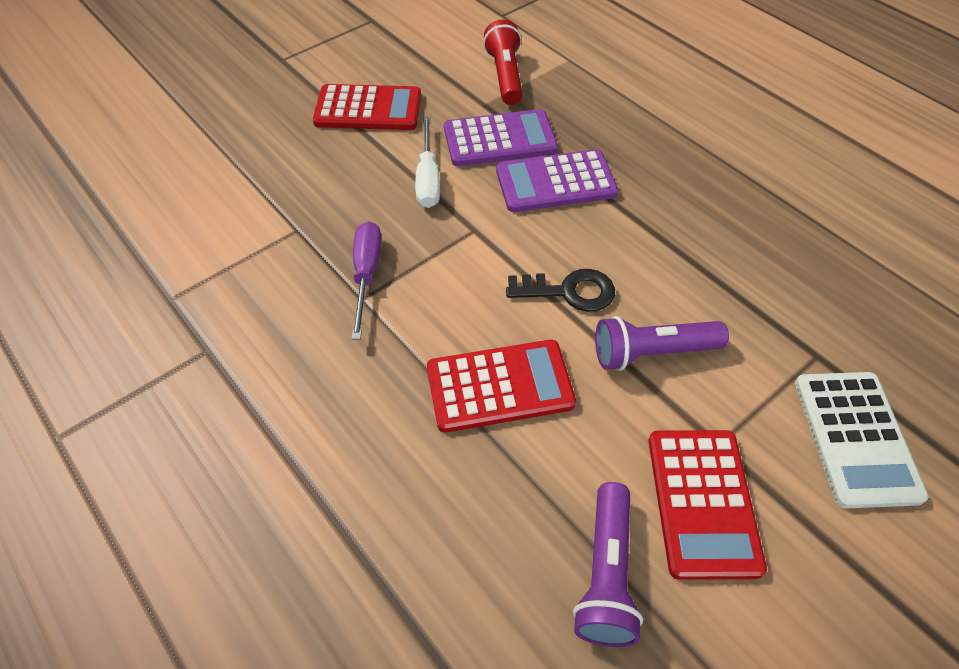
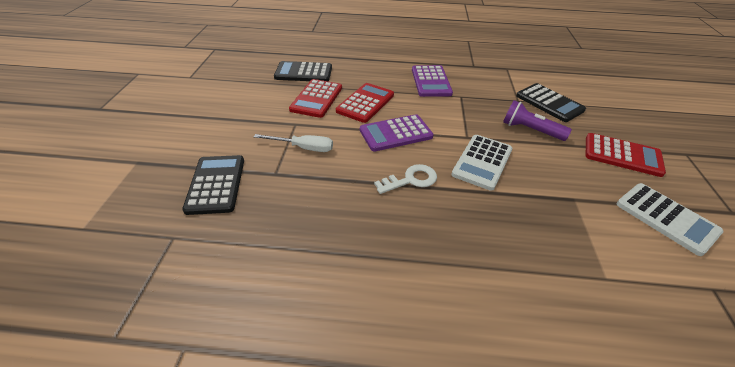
black calculator: none = 0 -> [182,155,244,215] [274,61,332,81] [516,83,586,122] = 3
black key: [506,269,615,312] = 1 -> none = 0
purple flashlight: [573,482,643,647] [595,316,729,371] = 2 -> [503,100,572,141] = 1
purple screwdriver: [351,221,381,340] = 1 -> none = 0
red flashlight: [483,20,523,105] = 1 -> none = 0
white calculator: [795,372,929,509] = 1 -> [451,135,513,191] [616,183,724,256] = 2
white key: none = 0 -> [374,164,437,194] = 1

